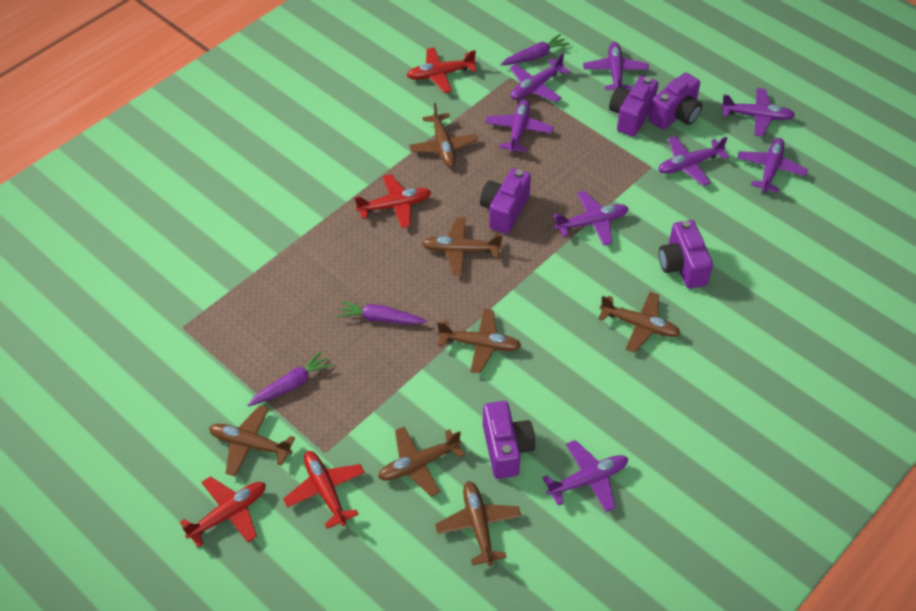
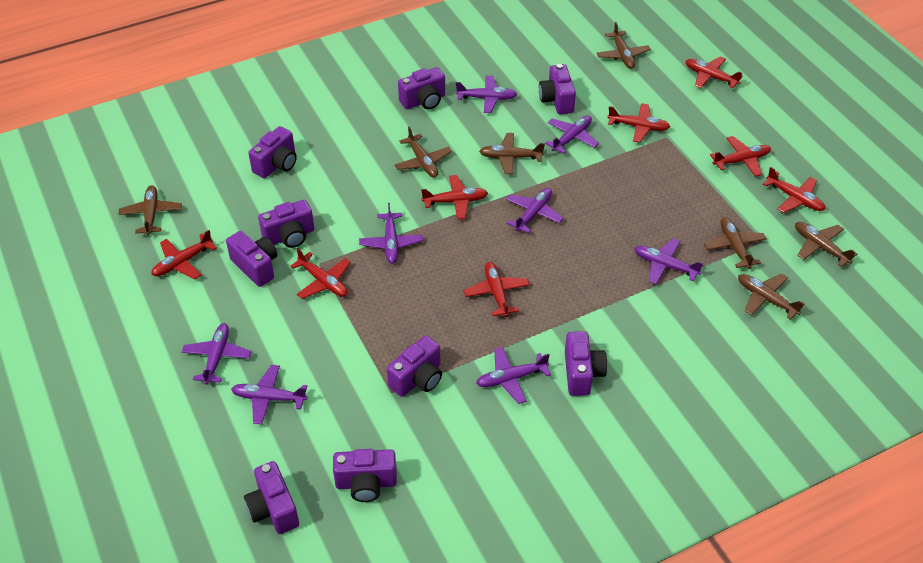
purple camera: [480,168,531,234] [483,401,535,479] [609,76,658,137] [649,73,702,130] [659,220,713,289] = 5 -> [226,231,277,287] [244,461,299,534] [248,126,297,178] [258,200,314,248] [333,449,397,502] [387,336,442,397] [398,67,445,109] [539,64,576,114] [565,331,607,396] = 9
purple carrot: [247,351,333,407] [337,300,427,324] [500,34,570,66] = 3 -> none = 0
red plane: [180,476,266,547] [283,451,365,529] [355,174,431,228] [407,48,477,93] = 4 -> [151,230,217,279] [291,248,351,299] [421,175,488,220] [464,262,530,317] [607,103,670,143] [685,56,743,88] [710,136,771,177] [763,167,825,213] = 8

